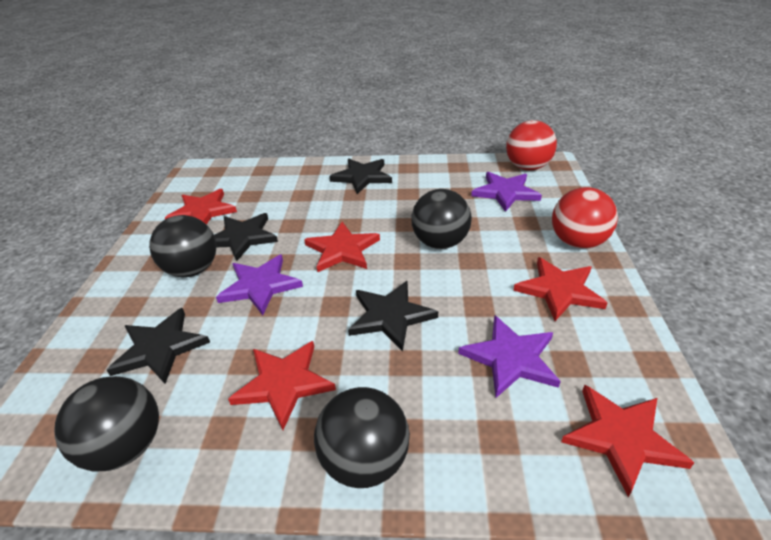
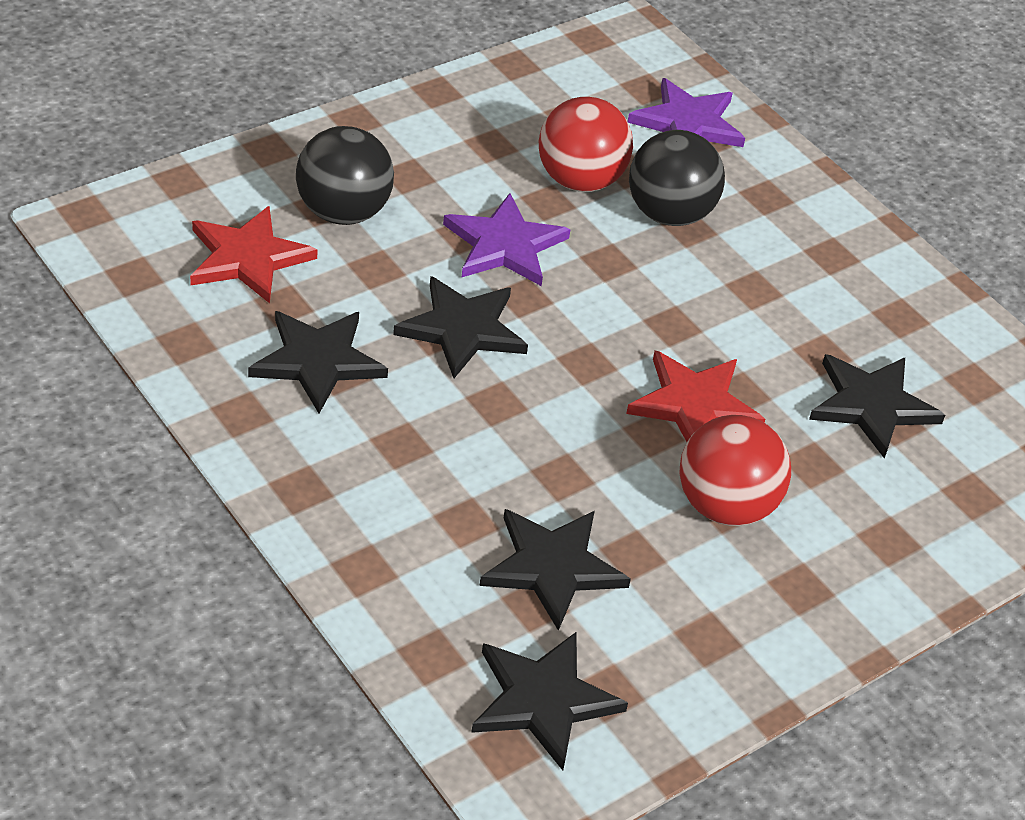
black ball: [54,376,159,472] [149,215,217,277] [314,387,410,488] [411,189,472,249] = 4 -> [296,126,394,225] [629,130,725,226] = 2
black star: [107,308,210,384] [214,213,278,261] [329,159,392,194] [348,281,438,351] = 4 -> [248,311,388,413] [393,276,528,378] [471,632,628,770] [479,509,631,631] [809,354,945,459] = 5
purple star: [216,254,303,315] [458,316,561,398] [471,172,542,212] = 3 -> [443,193,570,286] [628,78,745,147] = 2
red star: [165,189,237,225] [228,341,336,430] [304,222,380,272] [513,257,607,321] [561,385,694,497] = 5 -> [190,206,318,303] [626,350,765,442] = 2

